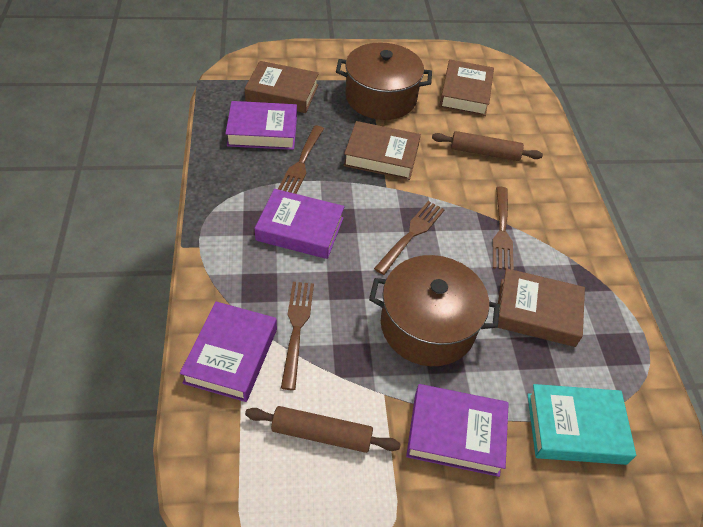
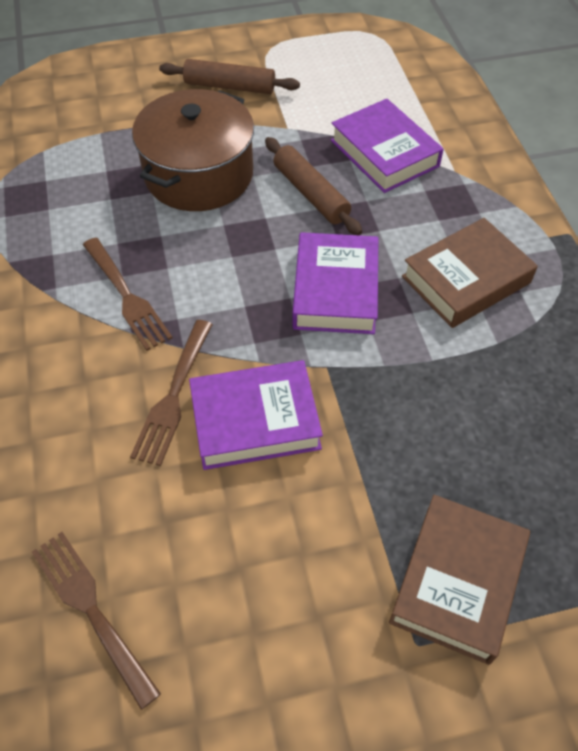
brown book: [245,61,319,113] [343,121,421,180] [439,60,494,116] [497,268,585,347] = 4 -> [389,495,530,665] [402,218,538,328] = 2
brown fork: [278,125,324,194] [281,282,314,390] [374,201,445,275] [493,187,514,270] = 4 -> [32,532,161,710] [83,238,172,351] [130,320,213,466] = 3
brown pot: [336,42,432,120] [369,255,500,366] = 2 -> [132,89,254,211] = 1
purple book: [180,302,277,402] [225,101,297,150] [254,189,344,259] [406,384,509,477] = 4 -> [189,360,323,470] [292,232,378,334] [331,99,444,193] = 3
turquoise book: [527,384,636,465] = 1 -> none = 0

